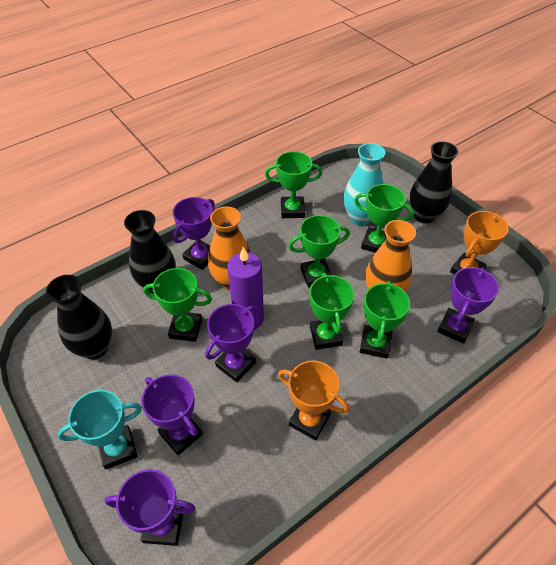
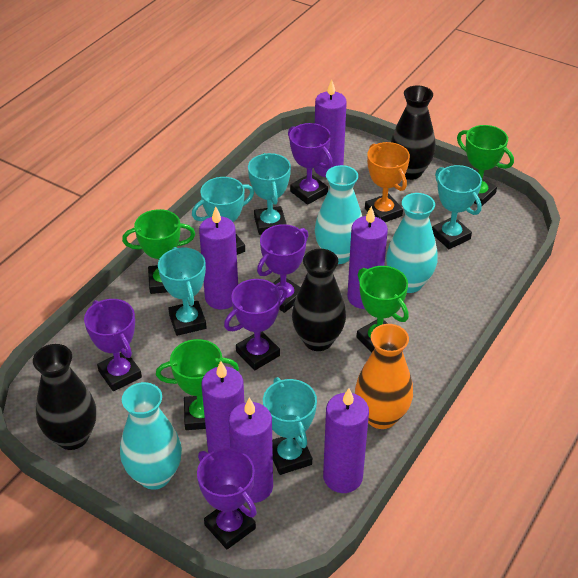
green trophy: [143,268,212,342] [265,151,322,218] [288,215,350,288] [309,273,354,350] [354,184,414,253] [360,281,410,359] = 6 -> [122,209,195,294] [156,339,239,430] [357,266,409,352] [457,125,514,206] = 4
orange trophy: [278,361,349,440] [450,211,509,275] = 2 -> [365,142,410,222] = 1
orange vase: [208,206,251,290] [365,220,416,292] = 2 -> [355,324,413,429] = 1
purple candle: [228,247,264,330] = 1 -> [199,206,238,309] [201,361,245,453] [229,398,273,503] [314,79,347,177] [323,388,369,493] [347,206,388,309] = 6
turquoise trophy: [57,390,142,470] = 1 -> [158,247,207,336] [192,177,254,255] [248,153,291,235] [263,377,317,475] [432,165,482,249] = 5
turquoise vase: [343,143,385,225] = 1 -> [120,382,182,490] [315,165,362,264] [386,193,438,293] = 3

